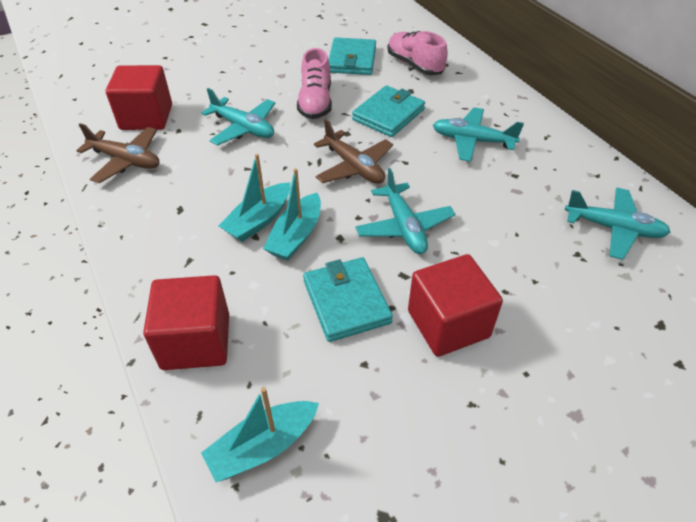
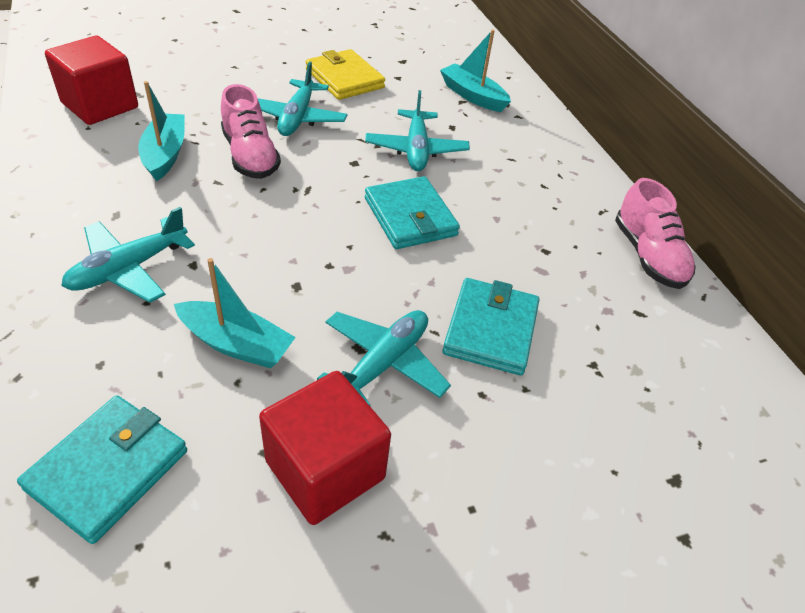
brown plane: [76,123,159,183] [314,119,393,184] = 2 -> none = 0
red cube: [106,65,172,130] [143,275,229,370] [408,254,503,357] = 3 -> [45,36,138,125] [259,371,391,525] = 2
yellow wallet: none = 0 -> [306,49,385,100] = 1

